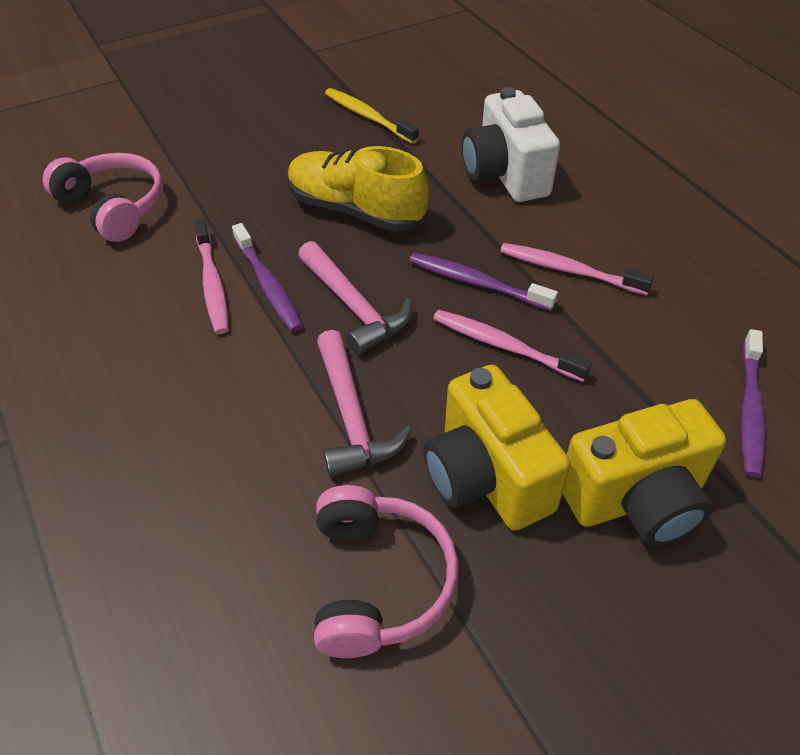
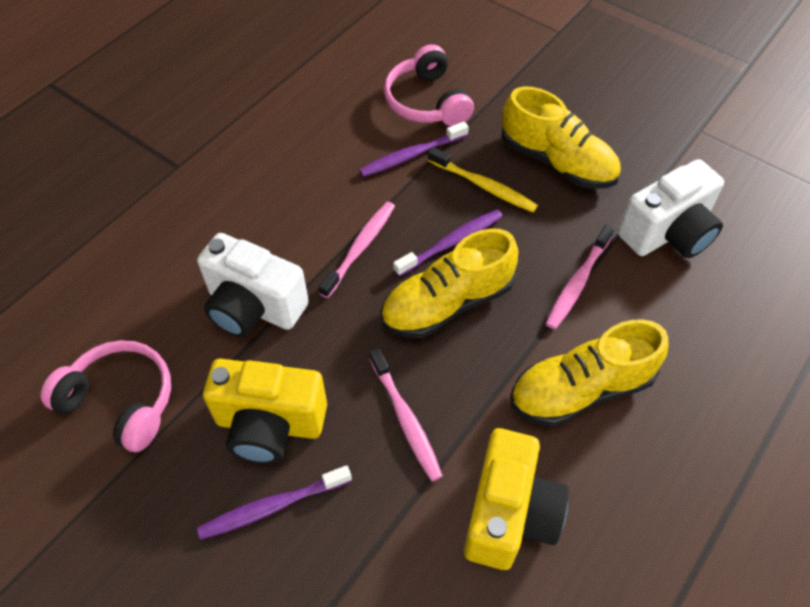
pink hammer: [298,241,412,355] [317,330,412,477] = 2 -> none = 0
white camera: [462,87,560,202] = 1 -> [197,233,309,337] [618,159,724,258] = 2
yellow shoe: [288,146,429,232] = 1 -> [381,228,518,338] [502,86,621,189] [511,319,669,427] = 3

